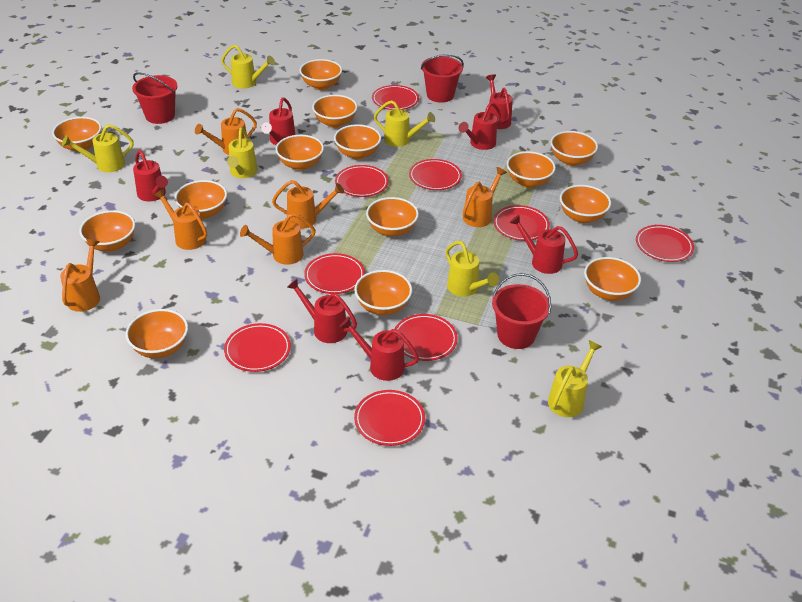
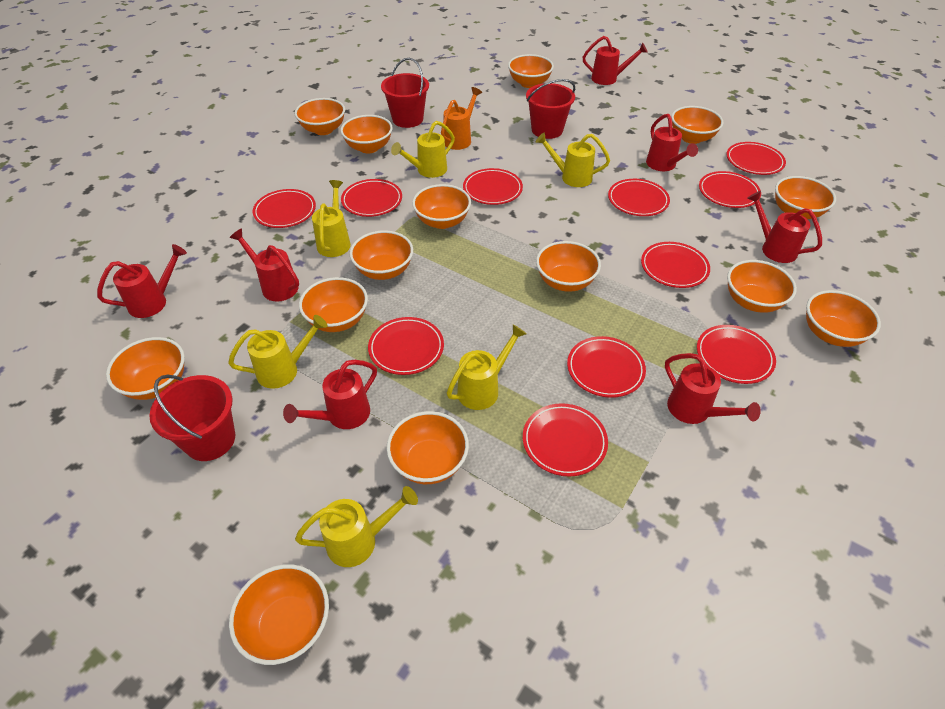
orange watering can: [60,239,100,312] [154,189,207,250] [195,108,257,155] [240,213,316,265] [272,180,344,229] [463,167,507,227] = 6 -> [441,87,482,150] = 1
red plate: [224,323,291,372] [304,253,365,294] [335,165,389,197] [354,390,425,446] [372,85,419,110] [395,314,458,361] [409,159,462,190] [493,205,550,241] [636,225,694,262] = 9 -> [253,189,316,228] [341,179,402,217] [368,317,444,375] [463,168,523,205] [523,403,608,477] [567,336,646,398] [608,179,670,216] [641,242,710,288] [697,325,776,384] [699,171,761,208] [726,142,786,175] = 11

